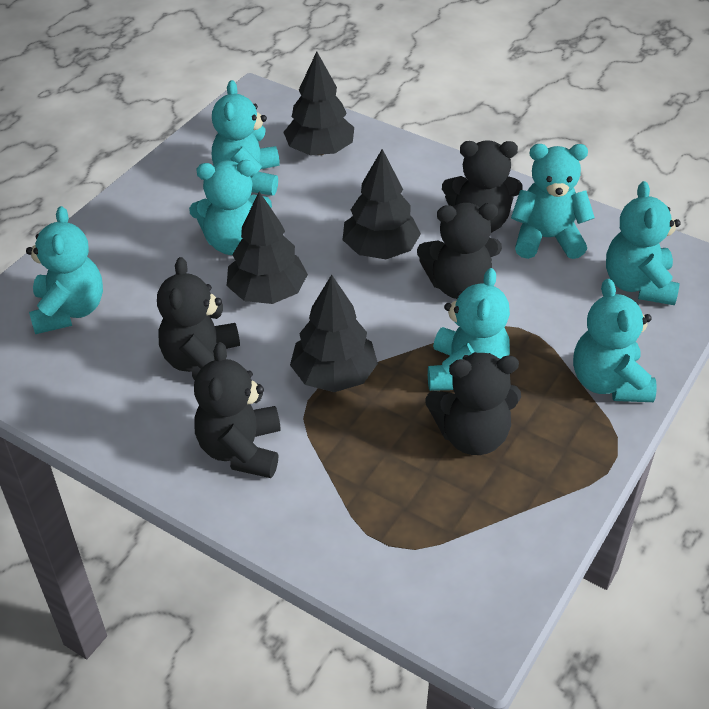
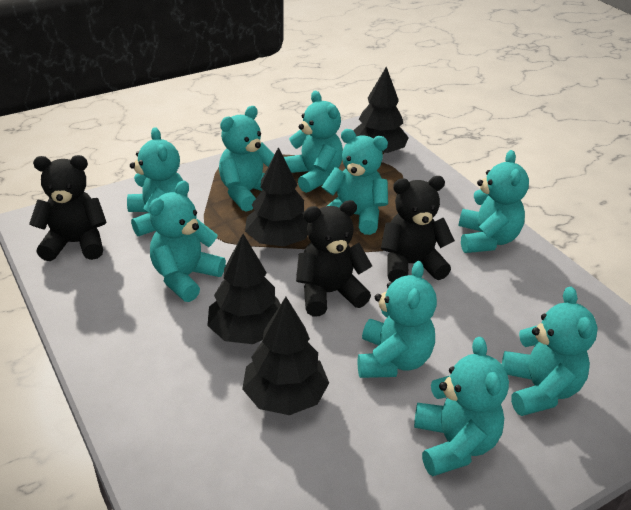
black teddy bear: [157,257,240,380] [194,342,281,478] [417,203,502,299] [425,352,521,455] [442,140,523,233] = 5 -> [29,155,107,261] [296,200,372,316] [381,176,455,283] = 3
turquoise teddy bear: [26,206,103,334] [189,160,272,255] [212,80,280,195] [428,268,510,391] [511,144,595,259] [573,279,657,402] [606,181,681,305] = 7 -> [127,127,188,236] [149,181,226,302] [219,106,275,212] [284,91,343,193] [322,129,388,235] [358,261,437,378] [414,337,509,476] [458,150,529,253] [502,287,598,416] = 9

